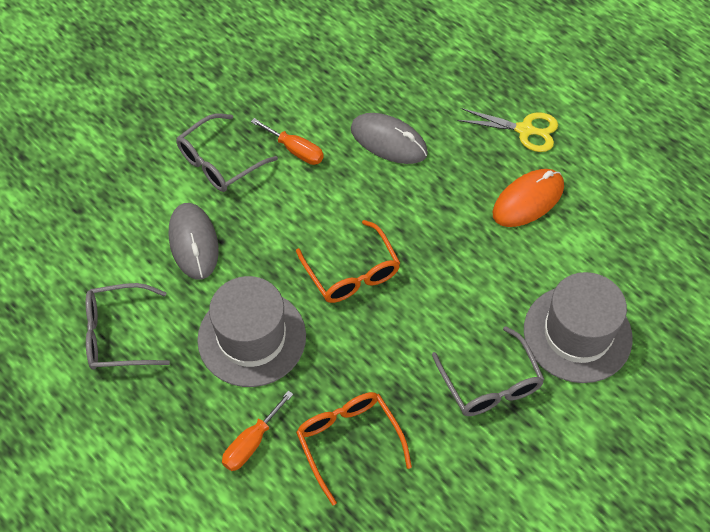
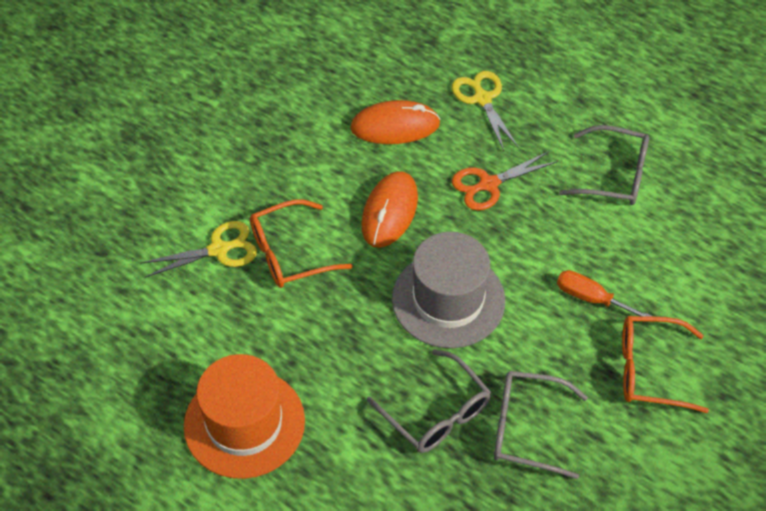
grey hat: [197,276,306,387] [524,272,633,383] = 2 -> [392,232,505,348] = 1
grey mouse: [169,203,219,280] [351,113,428,164] = 2 -> none = 0
orange hat: none = 0 -> [184,354,305,479] = 1
orange mouse: [492,169,564,227] = 1 -> [350,100,440,144] [361,171,418,248] = 2
orange scissors: none = 0 -> [452,151,558,210] = 1
orange screwdriver: [222,390,293,471] [251,118,324,165] = 2 -> [557,270,652,317] = 1
yellow scissors: [457,108,558,152] = 1 -> [140,221,257,278] [452,71,519,151] = 2

